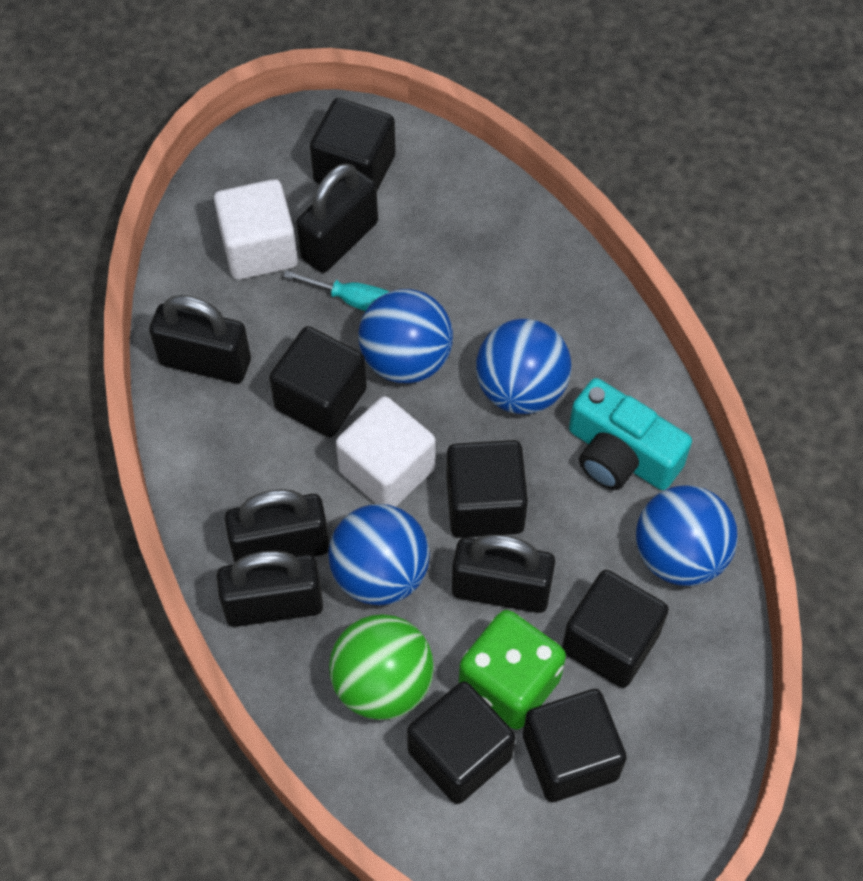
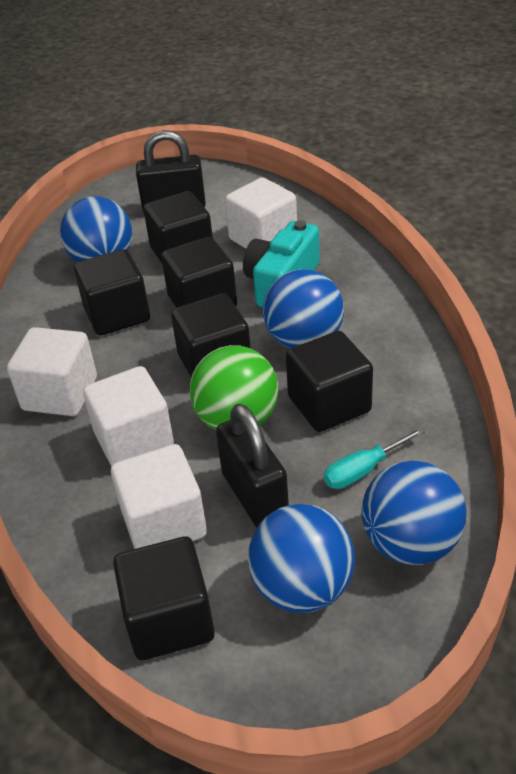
black padlock: [149,295,251,383] [217,551,323,627] [225,489,330,562] [296,163,378,273] [452,534,555,613] = 5 -> [136,130,206,212] [216,404,289,528] = 2
green dice: [459,610,566,730] = 1 -> none = 0
white cube: [214,179,298,280] [336,396,436,507] = 2 -> [7,327,97,416] [83,366,174,466] [111,444,207,549] [225,177,297,249] = 4

